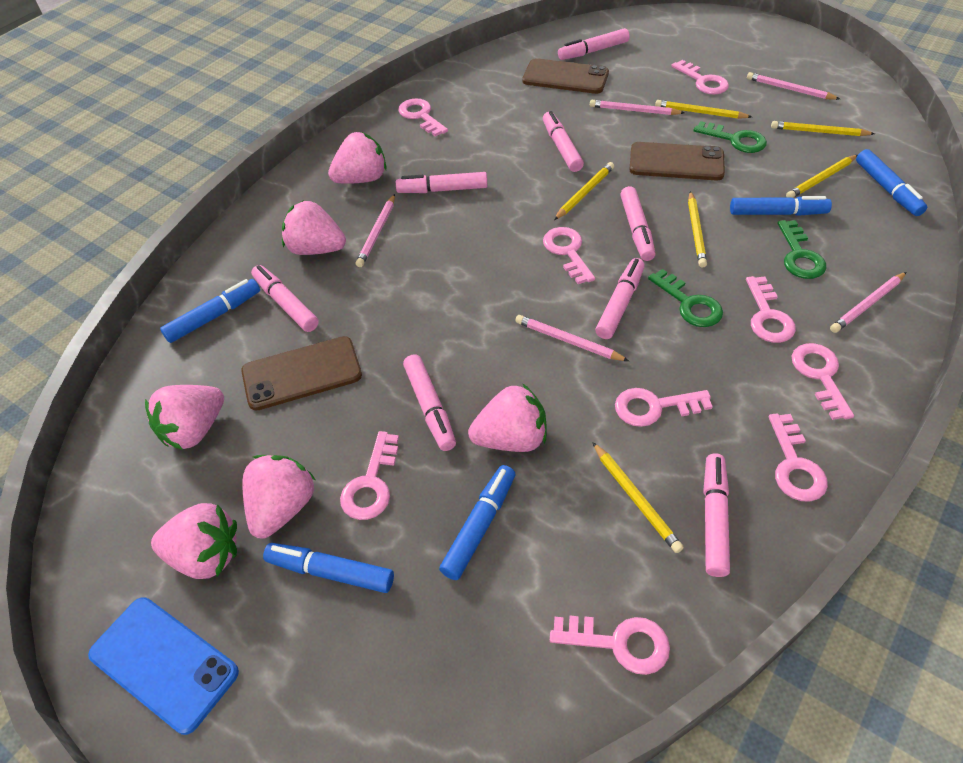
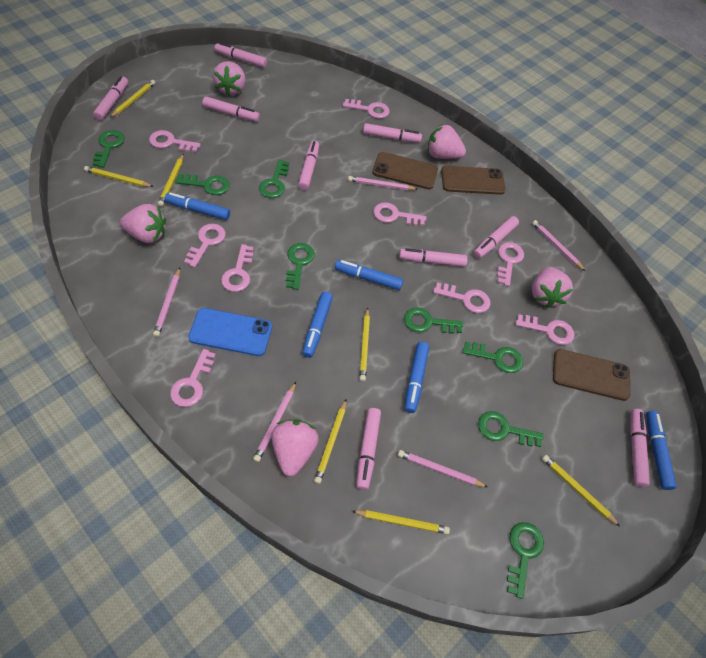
green key: [648,269,723,327] [694,121,767,153] [778,220,827,279] = 3 -> [93,130,125,168] [175,174,230,195] [259,160,289,198] [286,243,315,290] [404,307,463,334] [462,342,523,373] [478,411,544,447] [507,522,544,599] = 8
pink marker: [251,265,319,332] [396,172,487,193] [403,354,456,451] [543,111,584,172] [558,28,630,60] [595,258,645,339] [620,186,655,261] [703,453,730,577] = 8 -> [93,76,128,120] [202,96,260,122] [215,42,267,68] [298,141,319,190] [356,408,381,490] [363,123,422,143] [399,248,468,267] [473,216,519,259] [630,409,650,487] = 9
pink strawberry: [145,385,224,450] [151,503,237,579] [242,455,315,539] [282,201,346,255] [328,132,386,184] [468,383,547,452] = 6 -> [120,204,166,243] [213,61,246,97] [271,419,319,476] [428,124,466,159] [532,267,573,308] = 5
yellow pencil: [554,162,614,220] [592,442,684,553] [655,100,752,119] [688,191,707,268] [771,121,875,136] [786,155,858,198] = 6 -> [84,166,154,187] [110,80,155,118] [158,153,184,207] [314,399,347,484] [352,510,450,534] [359,307,370,381] [542,455,620,526] = 7

